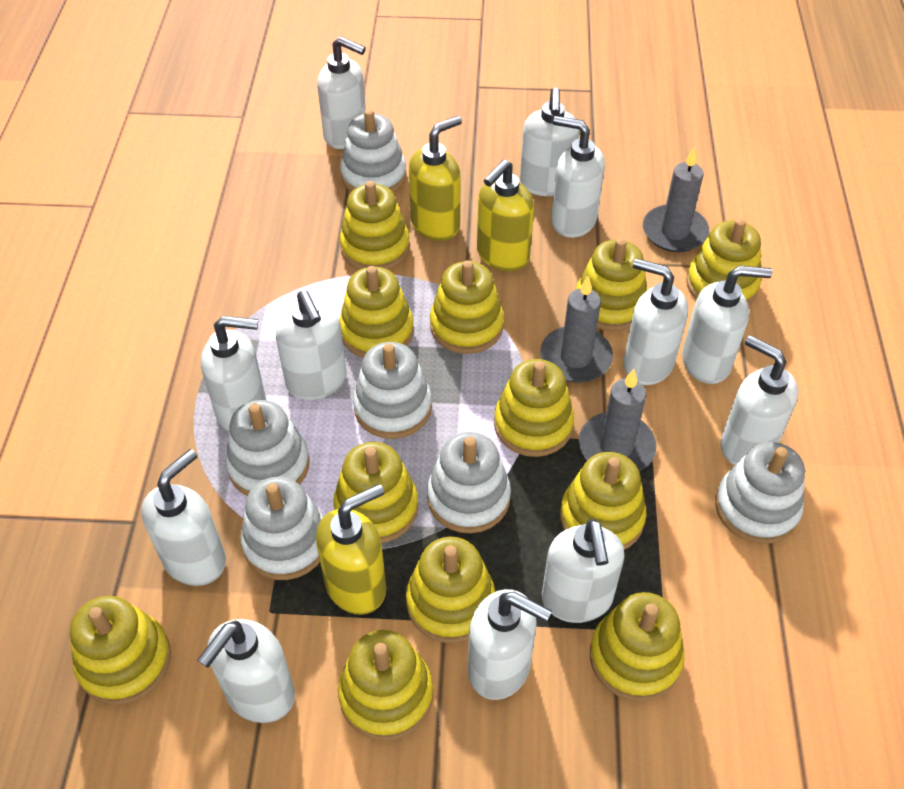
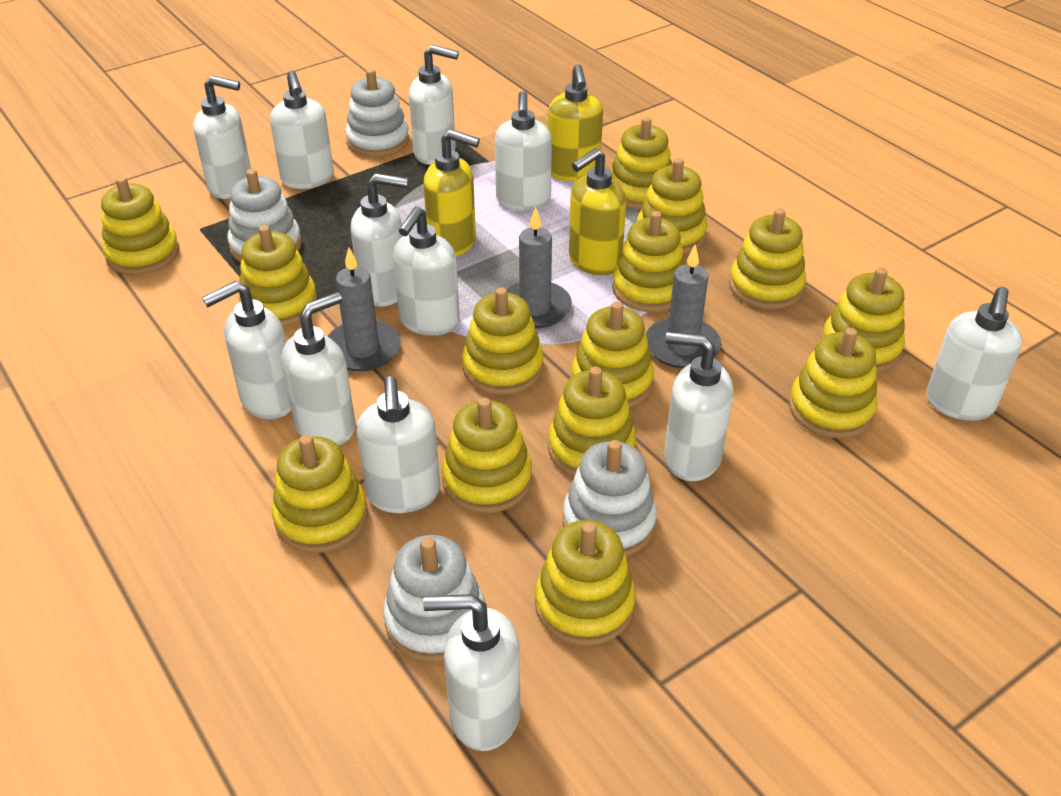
white stacking toy: [226,400,310,496] [240,477,324,580] [340,109,407,193] [353,342,432,439] [427,432,511,533] [715,442,805,544] = 6 -> [227,169,302,263] [345,69,409,157] [383,535,485,662] [563,440,657,557] = 4
yellow stacking toy: [70,596,171,705] [333,442,418,543] [338,630,433,741] [339,266,414,358] [340,181,410,270] [406,537,495,643] [430,260,504,354] [494,359,574,457] [560,452,646,550] [576,238,647,331] [590,592,685,702] [686,218,761,305] = 12 -> [101,177,179,275] [238,225,317,327] [272,435,368,553] [442,398,532,513] [462,287,543,395] [535,520,636,646] [548,367,636,477] [571,301,654,408] [611,117,673,210] [612,211,685,312] [637,158,708,254] [729,208,806,309] [789,328,878,438] [821,267,905,373] = 14

